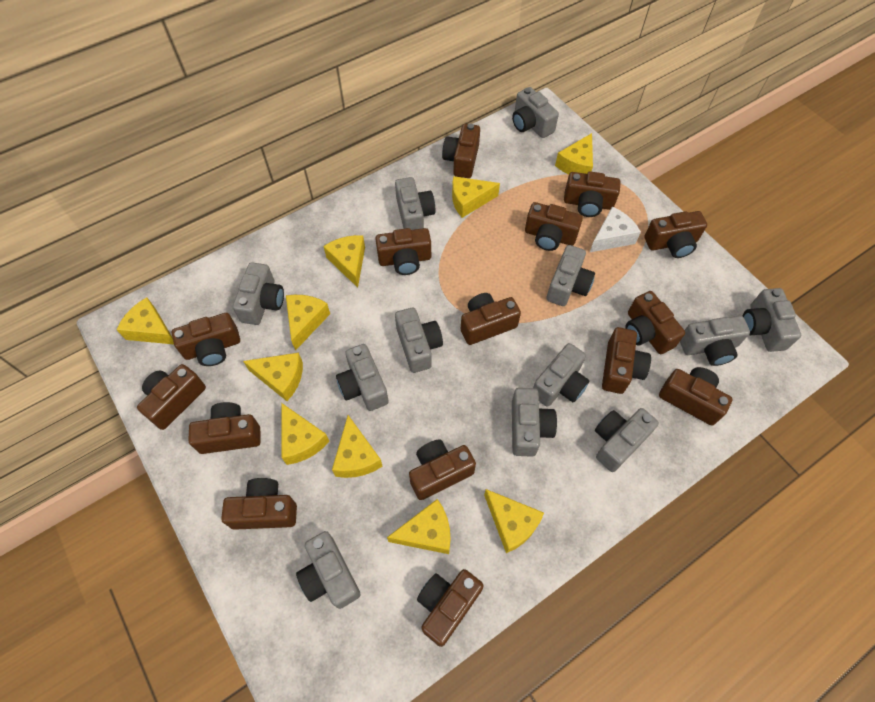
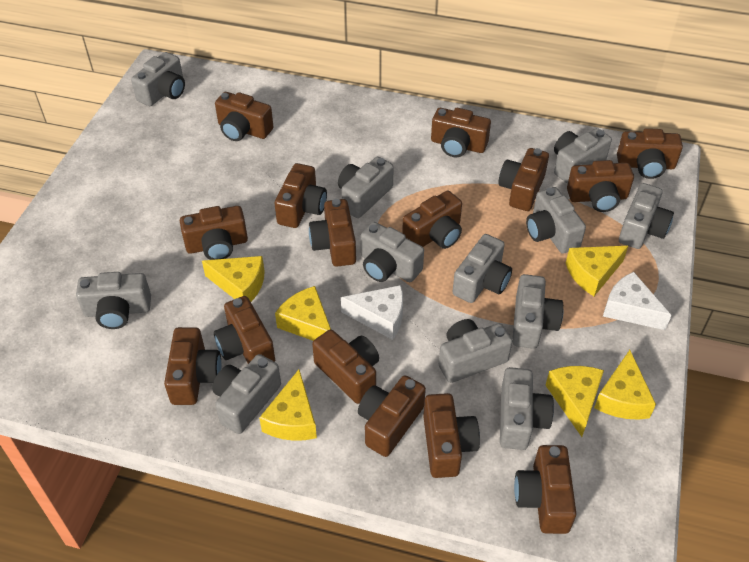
white cheese: [590,207,641,252] = 1 -> [341,285,403,340] [603,272,672,330] = 2
yellow cheese: [116,297,174,344] [243,353,303,401] [281,403,330,465] [286,295,330,351] [323,235,365,288] [332,415,383,478] [387,499,451,554] [452,176,500,218] [484,489,544,553] [555,133,593,174] = 10 -> [202,256,265,302] [259,369,317,441] [275,286,331,341] [545,366,604,437] [566,246,628,296] [594,350,656,420] = 6

